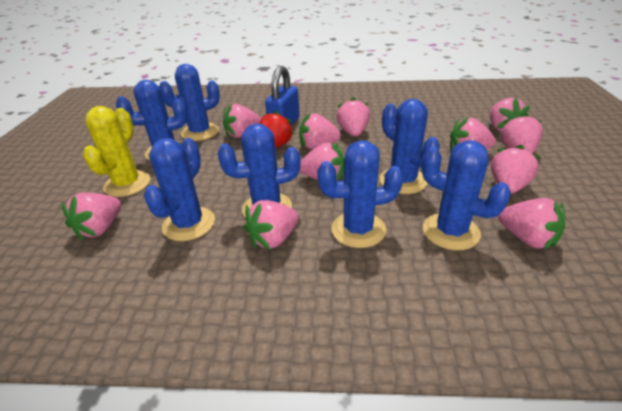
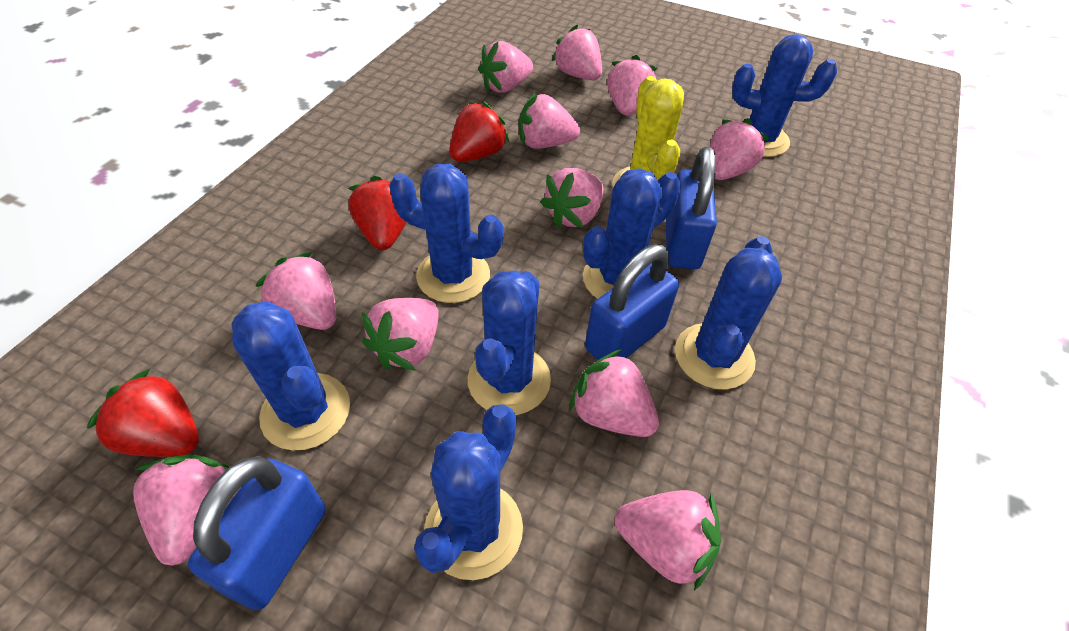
blue padlock: [265,66,300,126] = 1 -> [188,456,326,610] [585,245,679,360] [666,147,717,269] = 3
red strawberry: [259,110,295,148] = 1 -> [87,369,199,457] [348,176,407,250] [449,101,510,162] = 3

